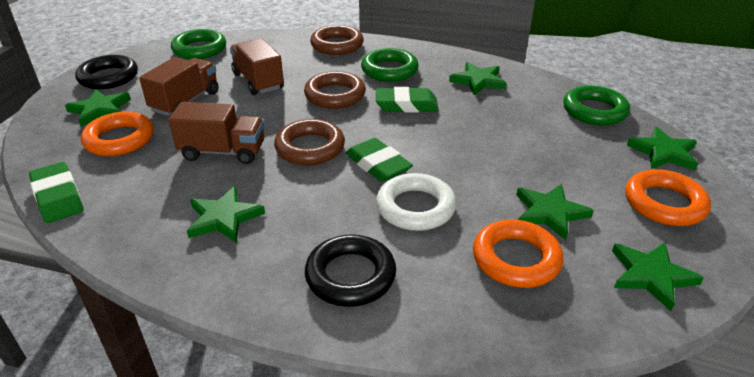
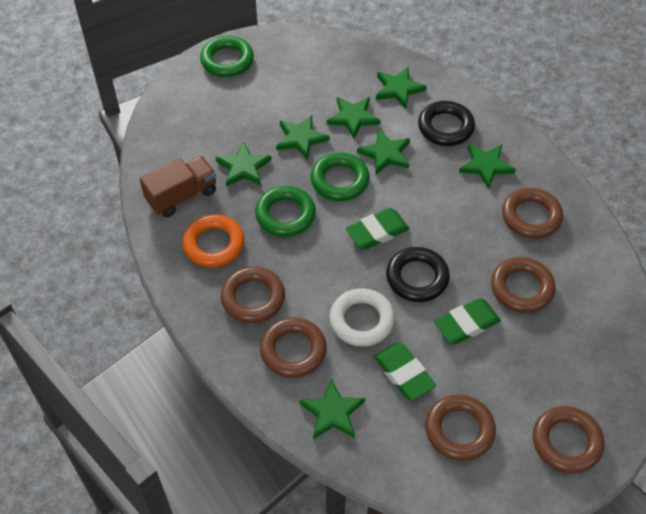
brown ring: [274,119,345,165] [304,71,366,109] [310,25,364,55] = 3 -> [221,266,285,323] [260,318,327,378] [425,395,496,461] [491,257,555,313] [502,188,563,239] [533,406,604,473] = 6
brown truck: [139,57,219,116] [168,102,264,164] [230,39,284,95] = 3 -> [140,156,216,217] = 1
green star: [65,89,131,127] [187,186,265,243] [449,62,507,95] [517,184,594,240] [612,242,704,311] [627,127,698,170] = 6 -> [216,142,272,187] [276,115,330,160] [299,378,365,439] [327,97,381,139] [357,129,410,174] [376,67,427,108] [459,144,516,188] = 7
orange ring: [81,111,154,156] [473,219,563,288] [625,169,711,226] = 3 -> [182,215,244,267] = 1

